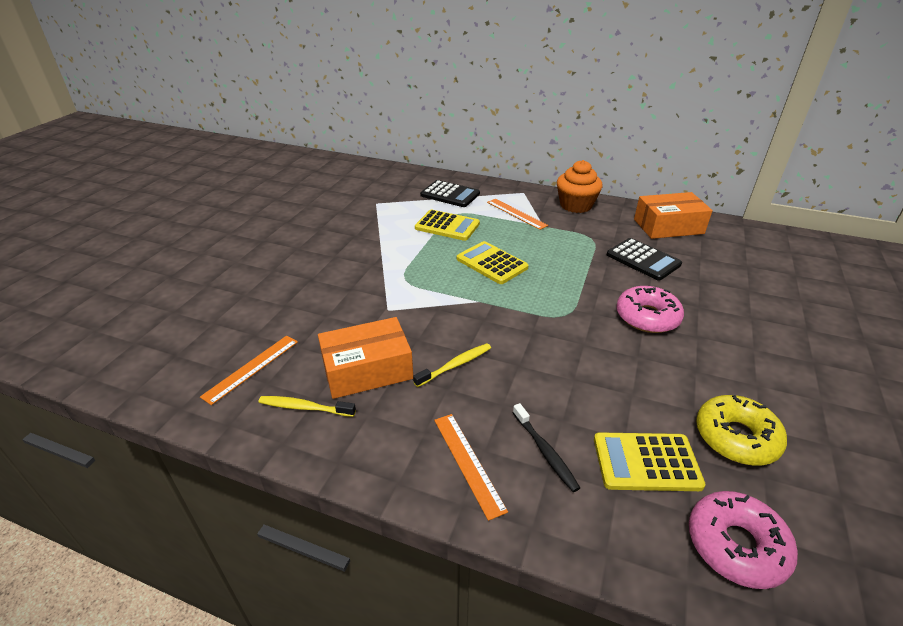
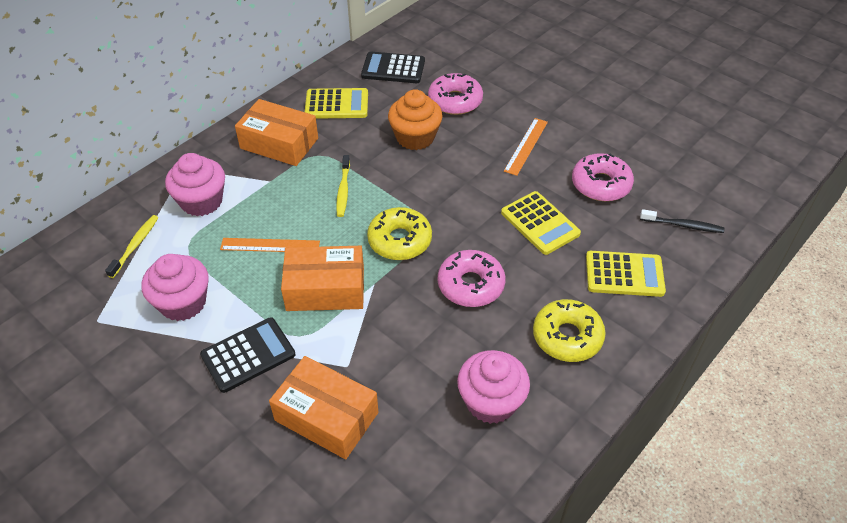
orange box: [318,317,413,399] [634,192,713,239] = 2 -> [235,99,318,166] [269,356,378,459] [281,246,364,311] = 3
orange ruler: [200,336,298,405] [434,414,508,521] [487,199,548,230] = 3 -> [220,238,320,252] [504,118,548,176] = 2
pink cupcake: none = 0 -> [142,254,209,321] [165,153,225,216] [457,350,530,424] = 3
pink donut: [616,286,684,333] [689,491,798,589] = 2 -> [428,73,483,115] [438,250,506,307] [572,153,634,201] = 3
yellow donut: [696,395,787,465] = 1 -> [367,207,432,260] [533,299,606,362] = 2

